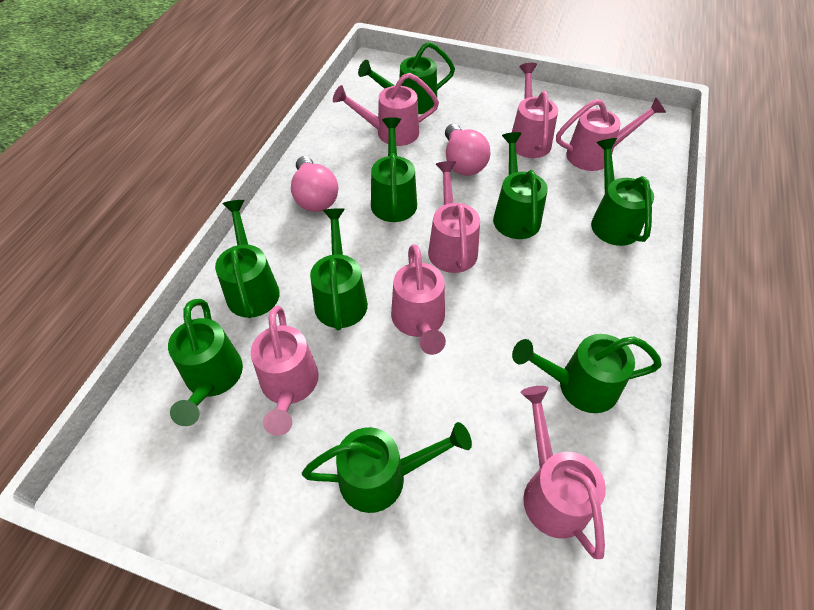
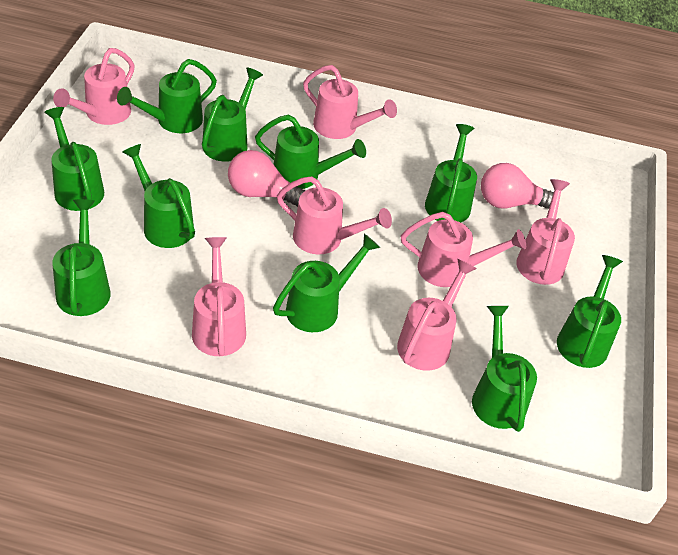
green watering can: [168,299,243,426] [215,200,280,318] [302,422,472,513] [310,208,368,330] [358,42,455,114] [371,117,417,222] [493,132,548,239] [512,334,662,413] [591,138,654,246] = 9 -> [44,107,104,211] [52,199,111,316] [117,59,217,133] [123,144,195,248] [202,67,263,162] [255,115,366,189] [273,234,380,332] [425,124,477,222] [472,306,537,432] [557,255,623,368] = 10

